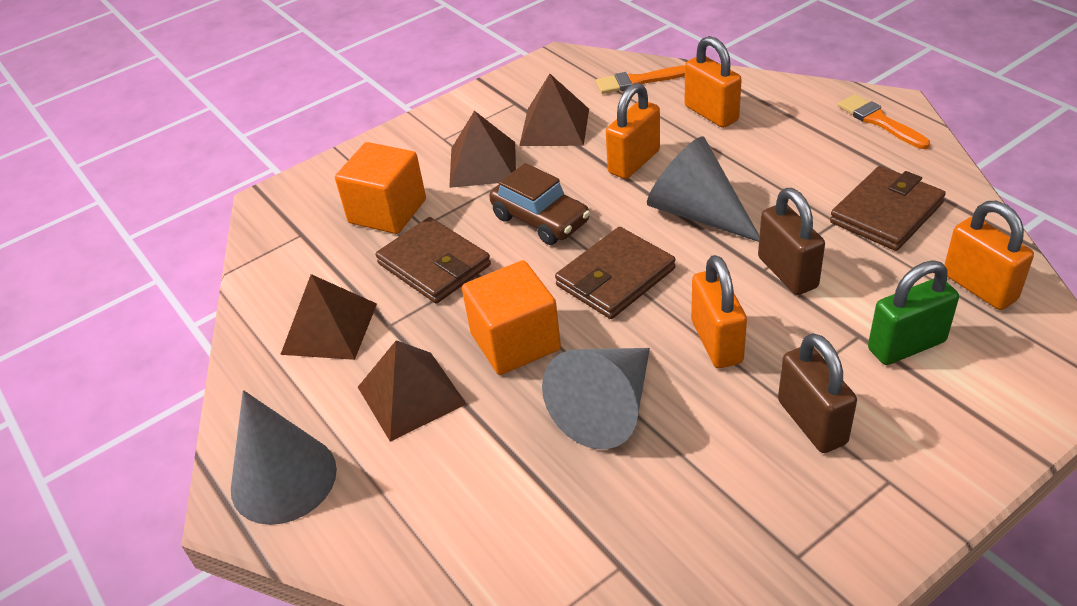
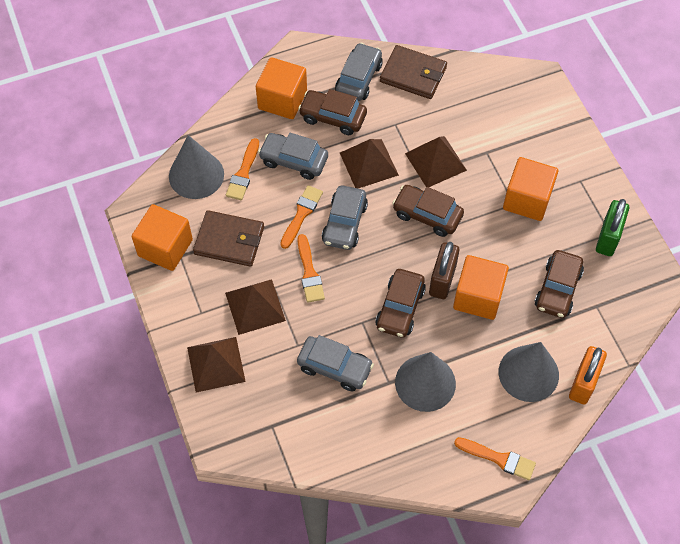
brown car: [489,163,590,245] = 1 -> [298,89,367,135] [375,269,426,338] [392,185,464,237] [535,250,584,318] = 4
brown padlock: [758,188,825,295] [778,333,857,453] = 2 -> [429,242,459,299] = 1
brown wallet: [375,217,491,303] [555,227,676,319] [830,166,946,251] = 3 -> [193,210,264,267] [380,45,447,99] = 2
grey car: none = 0 -> [258,133,328,180] [297,335,374,392] [322,185,368,250] [335,43,383,101] = 4
orange brush: [596,65,685,94] [838,94,930,149] = 2 -> [226,138,259,200] [280,185,323,249] [297,234,325,303] [454,437,536,480] = 4
orange cube: [335,142,426,234] [462,260,561,375] = 2 -> [132,204,193,271] [256,57,307,119] [453,255,509,320] [503,157,558,221] = 4
orange padlock: [606,83,660,179] [685,36,742,128] [691,255,747,368] [944,201,1034,310] = 4 -> [569,346,607,405] = 1

